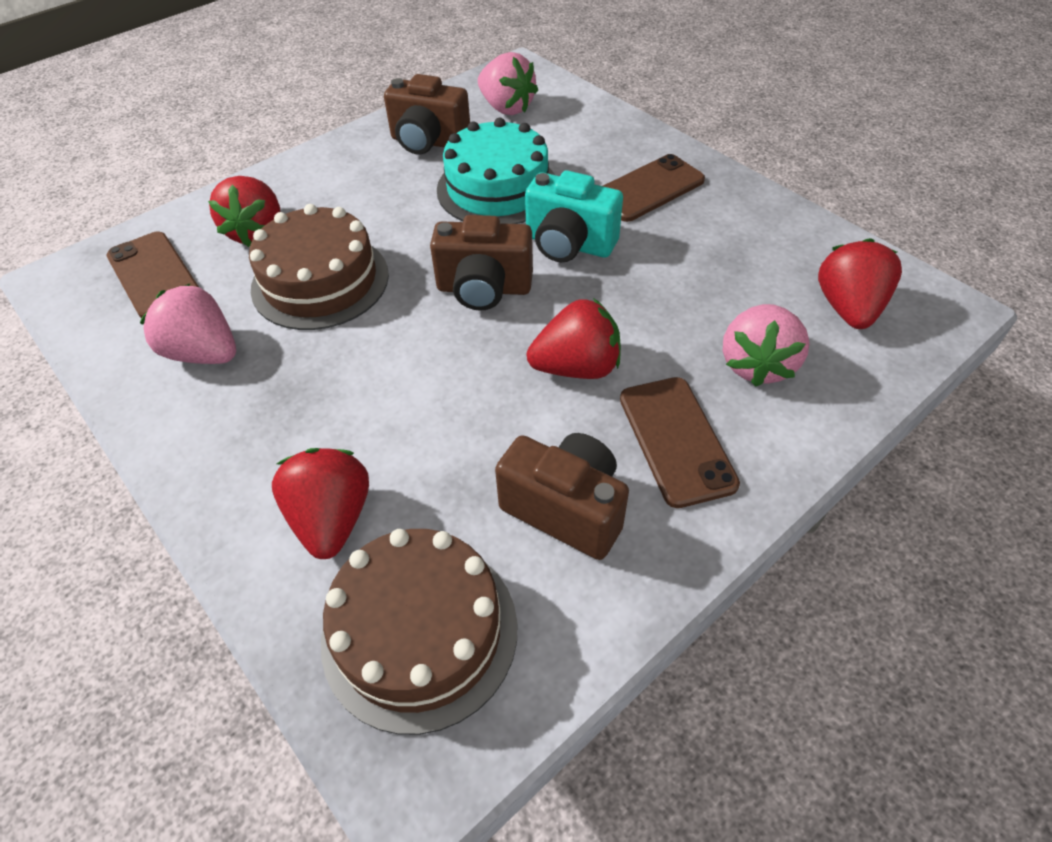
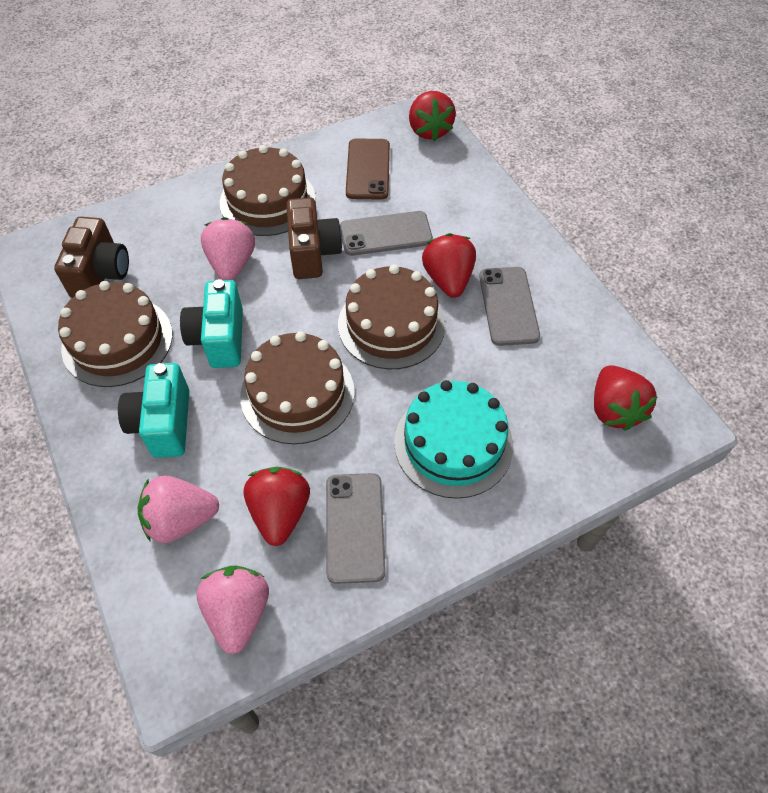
brown cake: [249,204,389,330] [321,529,518,735] = 2 -> [58,281,173,387] [220,145,316,236] [240,332,355,444] [338,265,445,369] = 4
brown camera: [384,74,470,155] [430,215,533,310] [495,433,629,560] = 3 -> [54,217,129,298] [286,197,342,279] = 2
brown phone: [106,231,199,318] [603,154,705,222] [620,377,740,508] = 3 -> [346,138,390,199] = 1
grey phone: none = 0 -> [326,473,386,584] [340,211,433,256] [479,267,540,346] = 3
turquoise camera: [525,170,623,262] = 1 -> [118,363,189,458] [180,279,243,368] = 2

